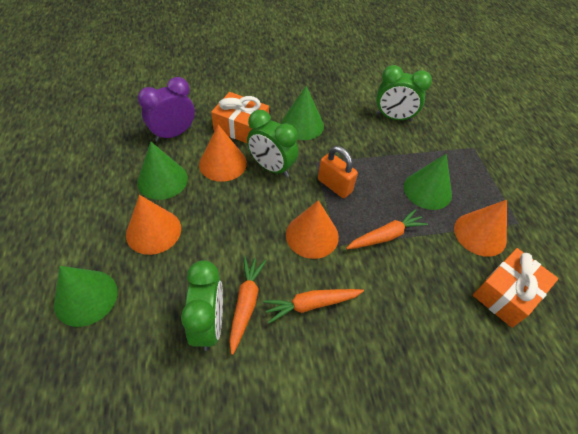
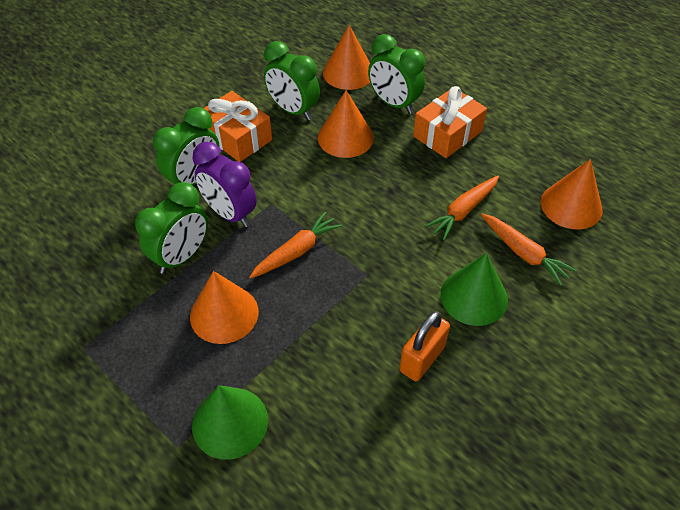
green clock: [181,260,223,351] [247,110,298,177] [376,65,432,122] = 3 -> [135,182,208,274] [153,107,220,186] [264,41,320,120] [368,34,425,114] = 4
green cone: [54,266,118,327] [137,142,188,200] [281,86,324,140] [404,154,452,210] = 4 -> [192,385,268,460] [440,253,508,326] = 2

